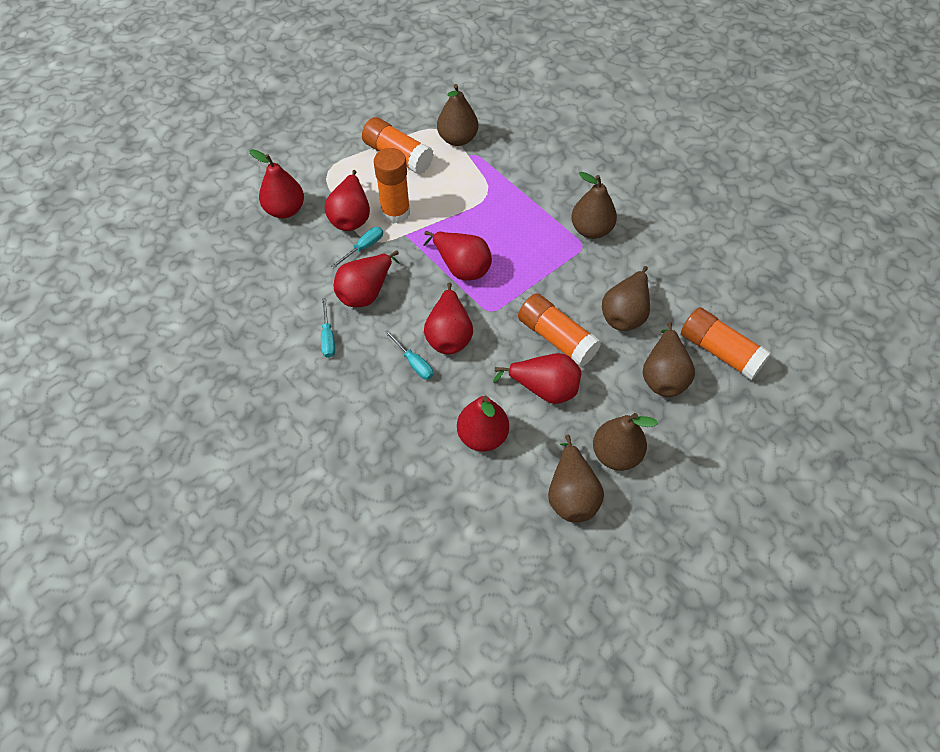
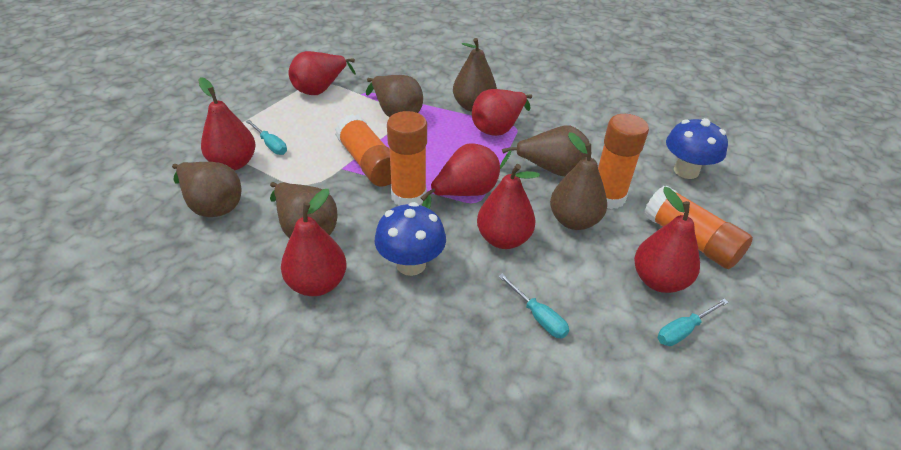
blue mushroom: none = 0 -> [375,202,446,276] [666,118,728,179] = 2

